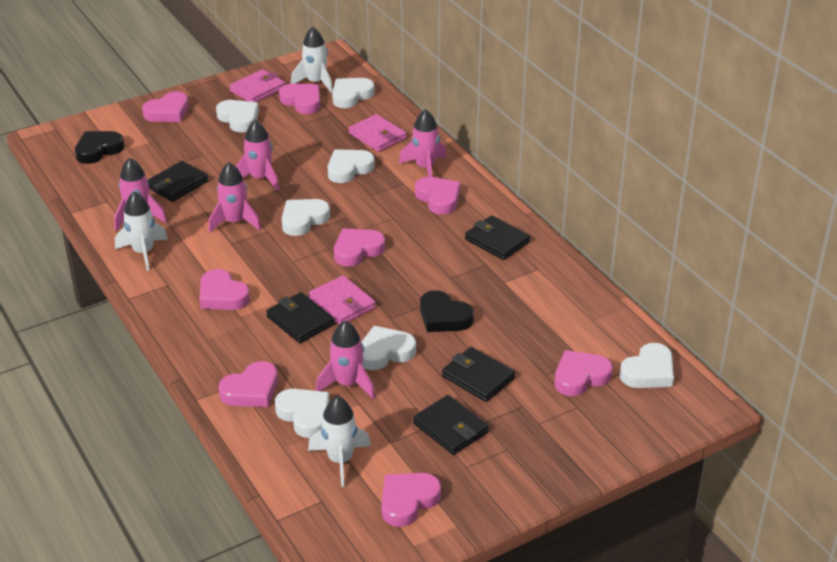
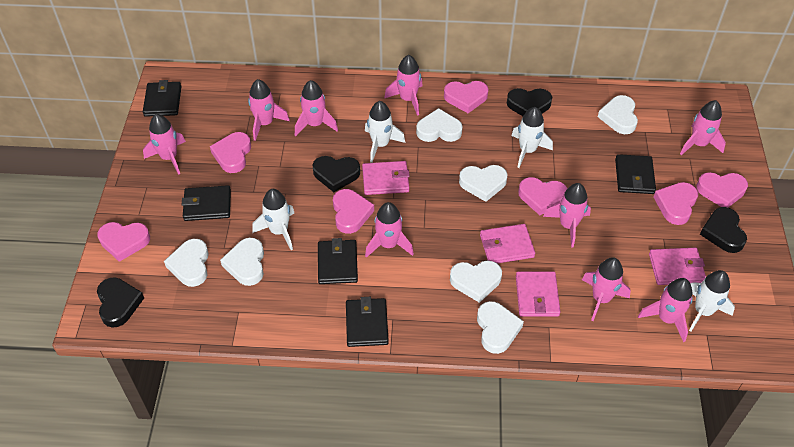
black heart: [75,131,124,164] [420,290,474,332] = 2 -> [97,278,144,328] [313,156,360,192] [507,88,552,116] [700,207,747,253] = 4
pink heart: [142,91,189,122] [200,269,250,310] [219,361,278,407] [279,84,320,114] [334,228,385,267] [381,473,441,527] [415,177,460,215] [555,350,613,396] = 8 -> [97,222,150,262] [210,132,251,173] [333,189,374,234] [444,81,488,113] [518,177,568,215] [654,182,698,225] [697,172,748,207] = 7
pink rocket: [114,158,167,231] [208,162,261,233] [236,120,279,191] [316,321,375,399] [399,109,447,177] = 5 -> [143,114,186,175] [248,79,290,141] [295,80,338,136] [365,202,414,258] [384,55,423,116] [543,183,591,248] [582,257,631,321] [638,278,693,342] [680,100,726,155] = 9
pink wallet: [229,69,286,102] [309,275,376,324] [349,114,407,152] = 3 -> [362,161,410,195] [480,224,535,263] [516,271,560,317] [649,248,706,285] = 4
white rocket: [115,192,168,271] [291,27,333,93] [308,396,371,487] = 3 -> [252,189,294,250] [365,101,405,163] [511,107,553,168] [689,270,735,332] = 4

